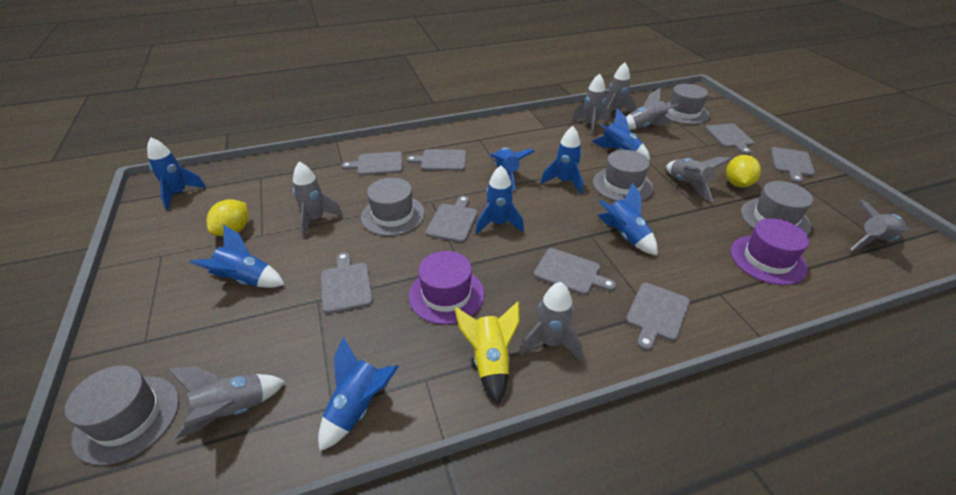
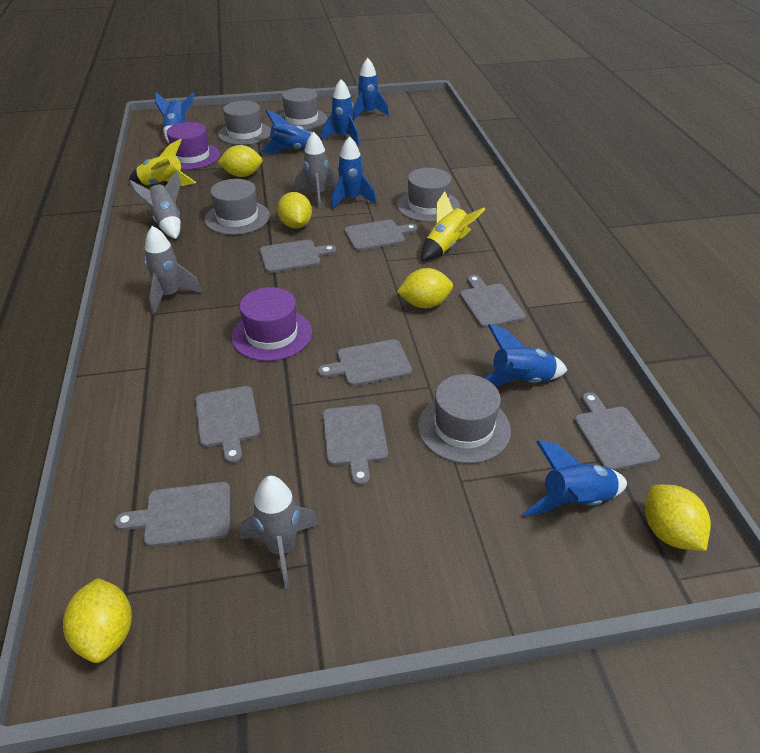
blue rocket: [147,137,206,210] [189,225,285,288] [318,337,399,452] [475,166,524,234] [490,147,535,190] [541,126,583,194] [592,109,650,160] [597,183,658,255] = 8 -> [155,92,195,143] [260,110,312,154] [321,79,360,145] [331,136,376,210] [353,58,389,120] [485,324,567,387] [524,440,627,516] = 7
grey rocket: [168,366,286,439] [293,162,343,237] [519,282,583,361] [572,73,609,136] [605,62,636,114] [626,87,678,130] [666,157,732,201] [850,199,913,251] = 8 -> [129,170,181,239] [144,226,202,314] [240,476,319,589] [295,131,338,208] = 4
yellow lemon: [207,199,249,236] [726,155,761,188] = 2 -> [63,578,132,663] [218,145,263,177] [277,192,312,228] [397,268,453,308] [645,485,711,551] = 5
yellow rocket: [455,301,520,405] = 1 -> [128,139,196,186] [421,191,485,261] = 2

